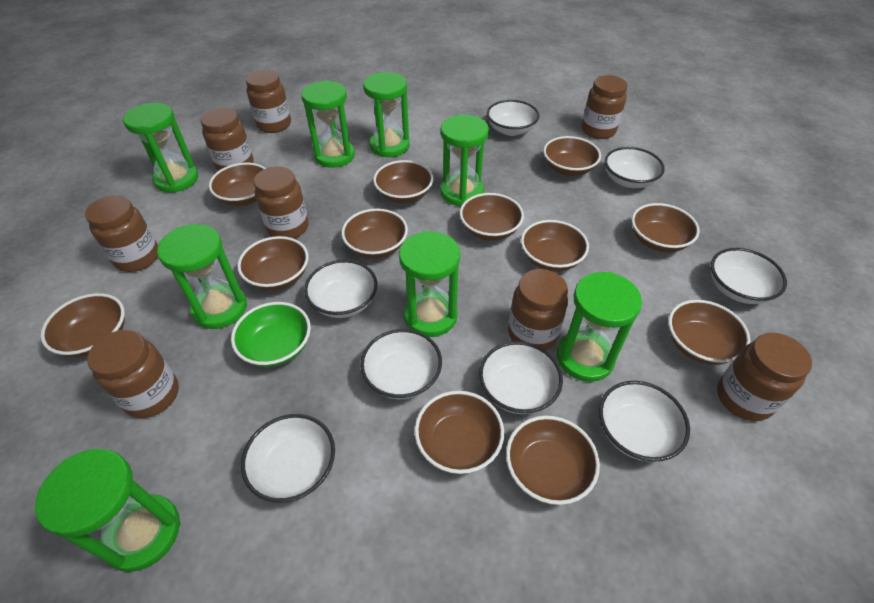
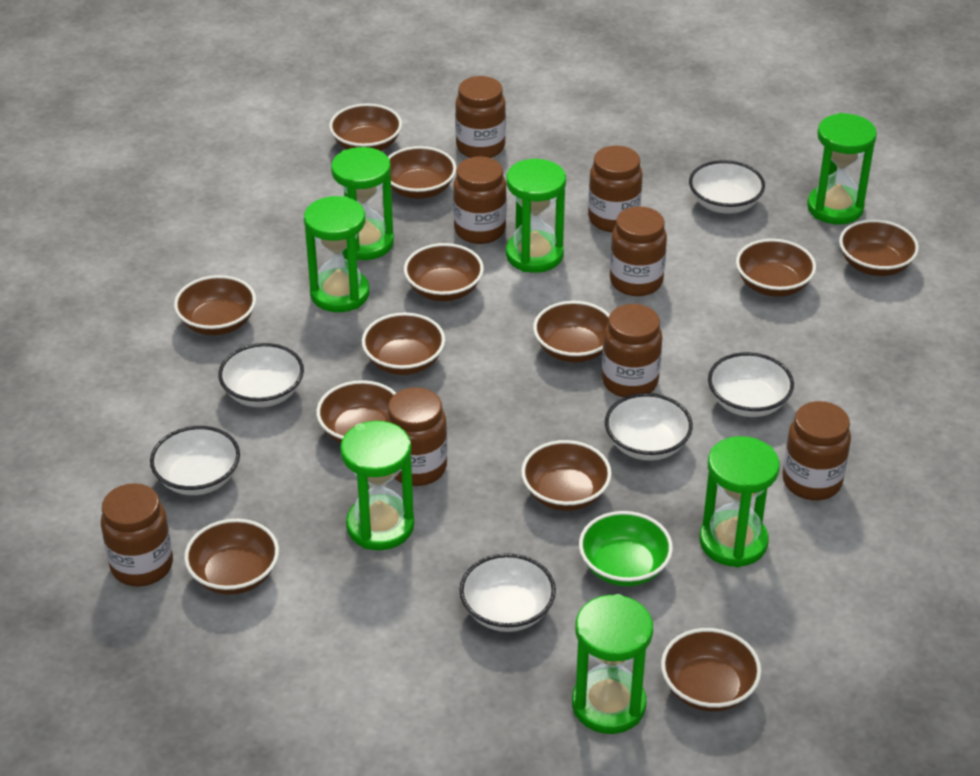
green hourglass: [35,449,180,572] [123,103,198,193] [157,224,247,329] [301,80,355,168] [363,72,410,157] [399,231,460,337] [440,115,489,206] [557,272,642,382] = 8 -> [304,196,370,312] [331,147,394,260] [340,421,414,550] [506,159,566,273] [572,594,653,734] [699,436,780,568] [807,113,877,224] = 7
white bowl: [241,414,335,503] [304,260,377,318] [360,329,442,399] [479,341,563,414] [487,100,539,136] [599,381,690,462] [605,147,665,188] [711,248,787,304] = 8 -> [150,426,240,495] [218,343,304,407] [459,553,556,632] [605,393,693,461] [689,160,765,214] [708,352,794,417] = 6

